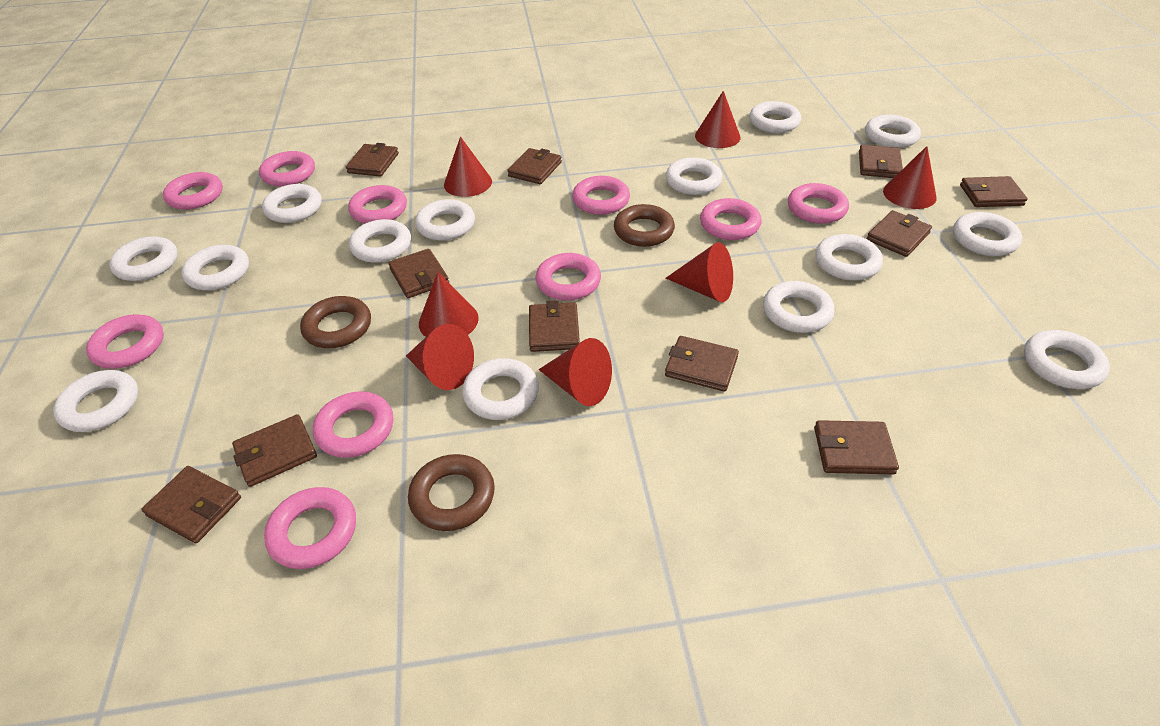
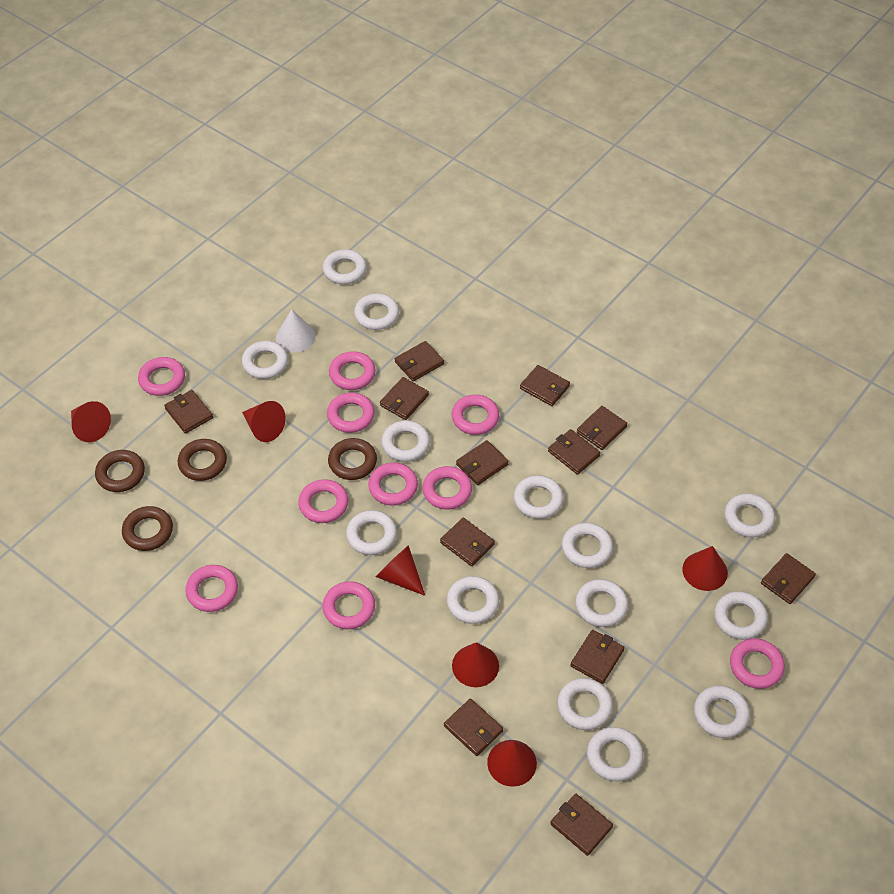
brown ring: [300,296,371,348] [408,454,495,531] [614,204,675,247] = 3 -> [95,450,145,492] [122,506,173,551] [178,439,227,481] [328,438,377,480] = 4
brown wallet: [141,466,241,543] [232,414,317,487] [346,143,399,177] [388,249,449,298] [507,148,562,184] [529,300,580,352] [665,336,739,392] [814,420,899,474] [859,145,903,178] [867,210,932,257] [960,176,1028,207] = 11 -> [164,390,213,434] [380,377,429,420] [395,341,444,381] [440,518,495,566] [444,698,503,756] [456,440,509,485] [520,365,570,406] [548,429,600,475] [550,794,613,856] [570,630,625,684] [577,406,627,450] [761,553,816,604] = 12
red cone: [406,324,474,390] [419,272,479,337] [444,137,492,197] [539,338,612,406] [666,242,733,302] [695,91,740,148] [883,146,937,209] = 7 -> [71,401,111,442] [242,401,286,442] [376,545,425,596] [452,642,499,687] [487,740,537,787] [682,546,728,591] = 6
white cone: none = 0 -> [276,309,316,352] = 1

